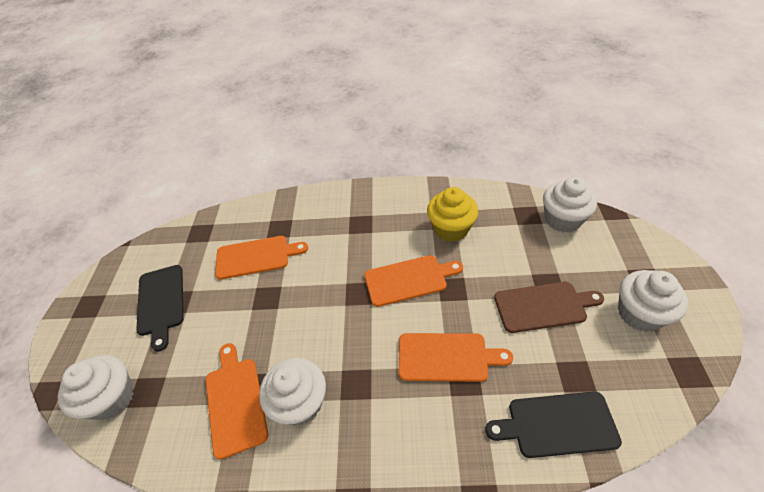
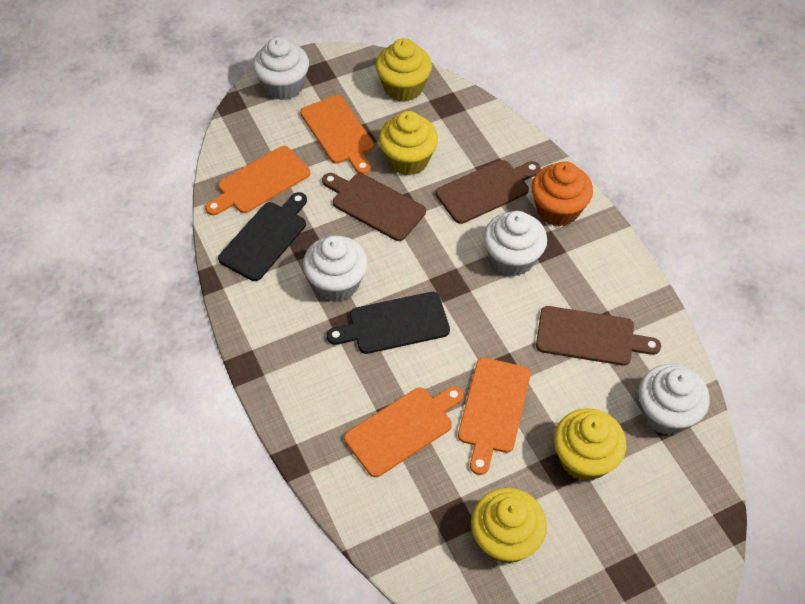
brown cutting board: [494,282,604,333] = 1 -> [322,173,426,241] [436,160,541,224] [536,306,661,366] = 3
orange cupcake: none = 0 -> [531,161,593,227] = 1
yellow cupcake: [427,187,478,242] = 1 -> [376,38,432,102] [379,111,438,175] [471,488,547,564] [554,408,626,481] = 4

